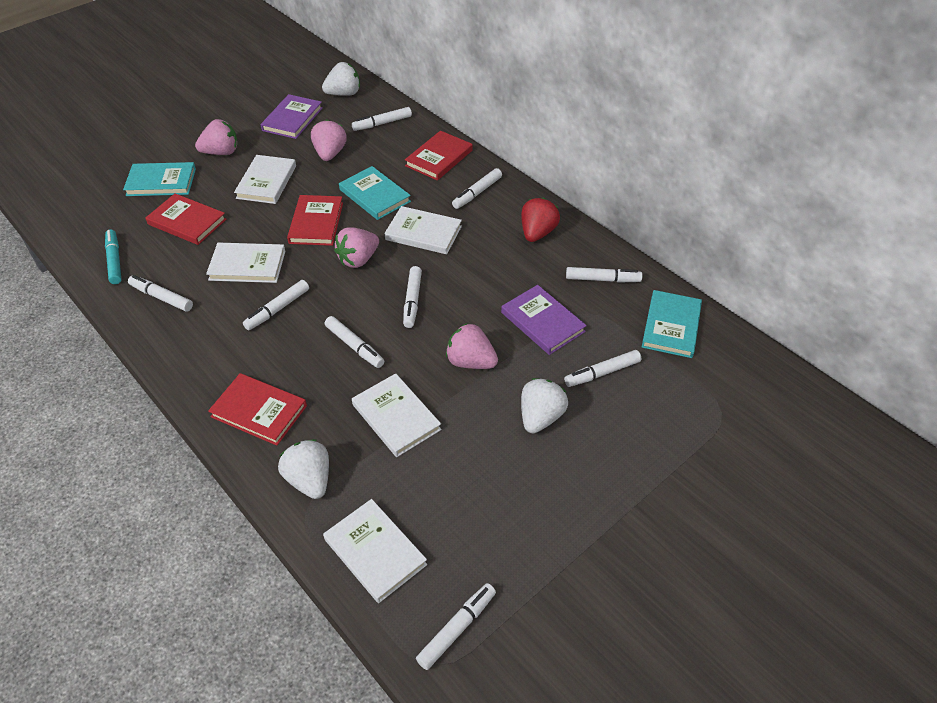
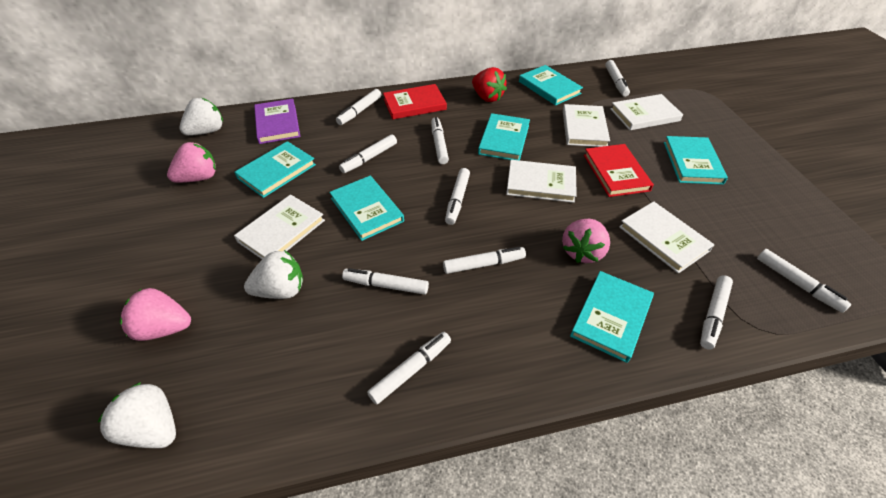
pink strawberry: [195,119,238,155] [311,119,347,161] [334,227,379,268] [446,323,498,369] = 4 -> [120,288,191,341] [167,142,216,183] [562,219,610,263] = 3
purple book: [261,94,323,139] [501,285,587,355] = 2 -> [254,99,300,144] = 1
red book: [146,193,227,245] [208,373,307,446] [287,195,343,246] [405,131,473,181] = 4 -> [383,84,447,120] [584,144,654,197] = 2
turquoise book: [123,162,196,196] [339,166,411,220] [642,290,702,358] = 3 -> [234,141,316,198] [329,176,404,241] [478,113,530,160] [519,65,583,106] [570,271,654,363] [664,136,728,185] = 6
turquoise marker: [105,230,122,284] = 1 -> none = 0
white marker: [128,275,193,312] [243,280,309,330] [325,316,384,368] [352,107,412,131] [403,266,422,328] [416,583,496,670] [452,168,502,209] [564,350,642,387] [566,267,642,283] = 9 -> [336,89,382,125] [339,134,397,173] [342,268,429,295] [367,332,451,404] [431,117,449,164] [443,247,526,274] [445,168,470,225] [605,60,630,97] [700,275,733,350] [757,249,851,313] = 10

